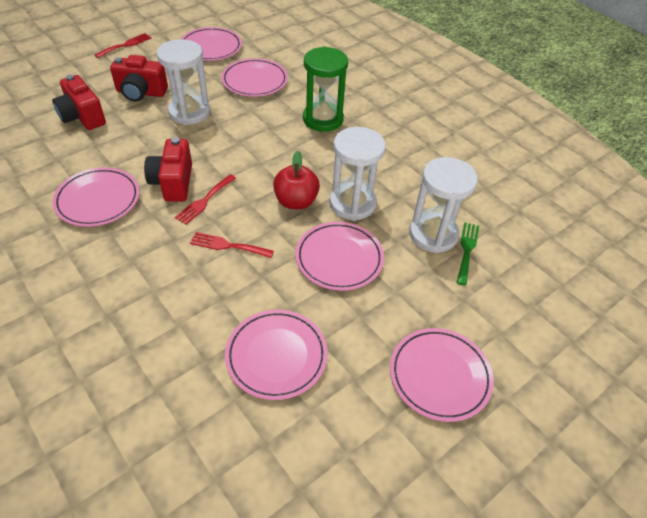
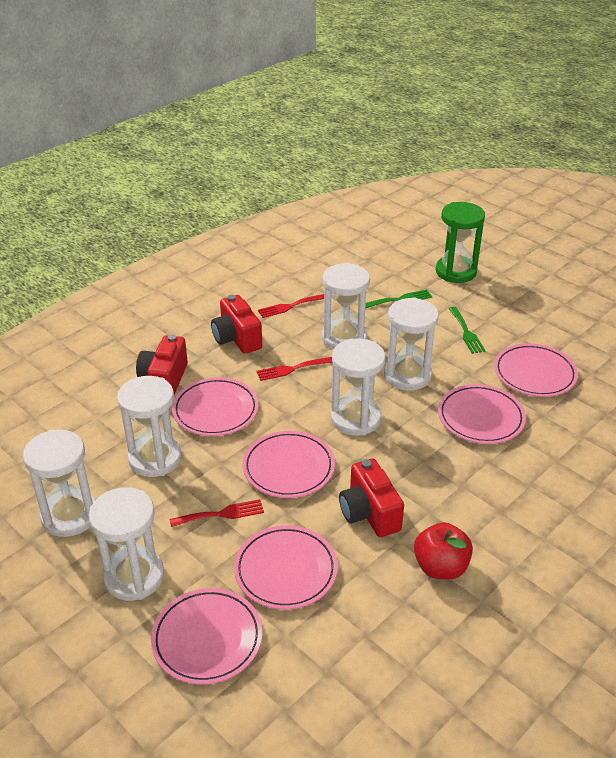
green fork: [457,222,479,286] = 1 -> [365,290,432,309] [449,307,486,354] = 2
white hourglass: [157,39,210,125] [329,127,386,221] [410,157,478,253] = 3 -> [23,430,95,537] [89,487,164,601] [117,376,181,477] [322,263,370,350] [331,338,385,436] [384,297,439,390] = 6

